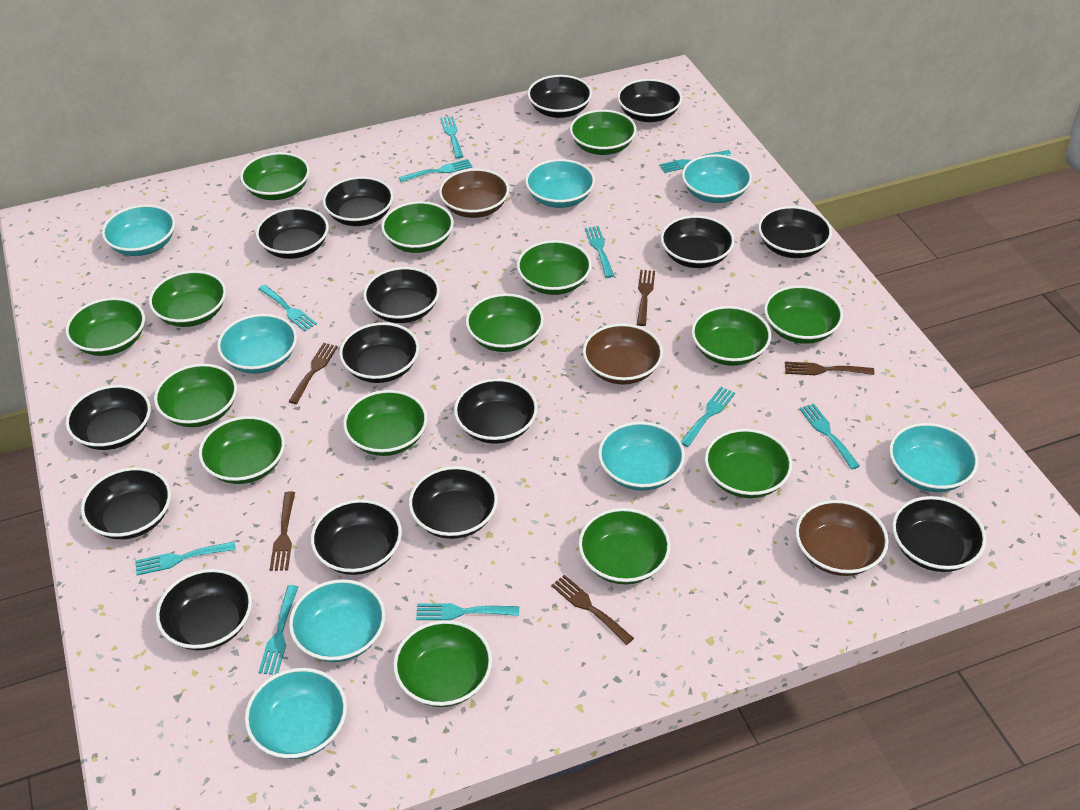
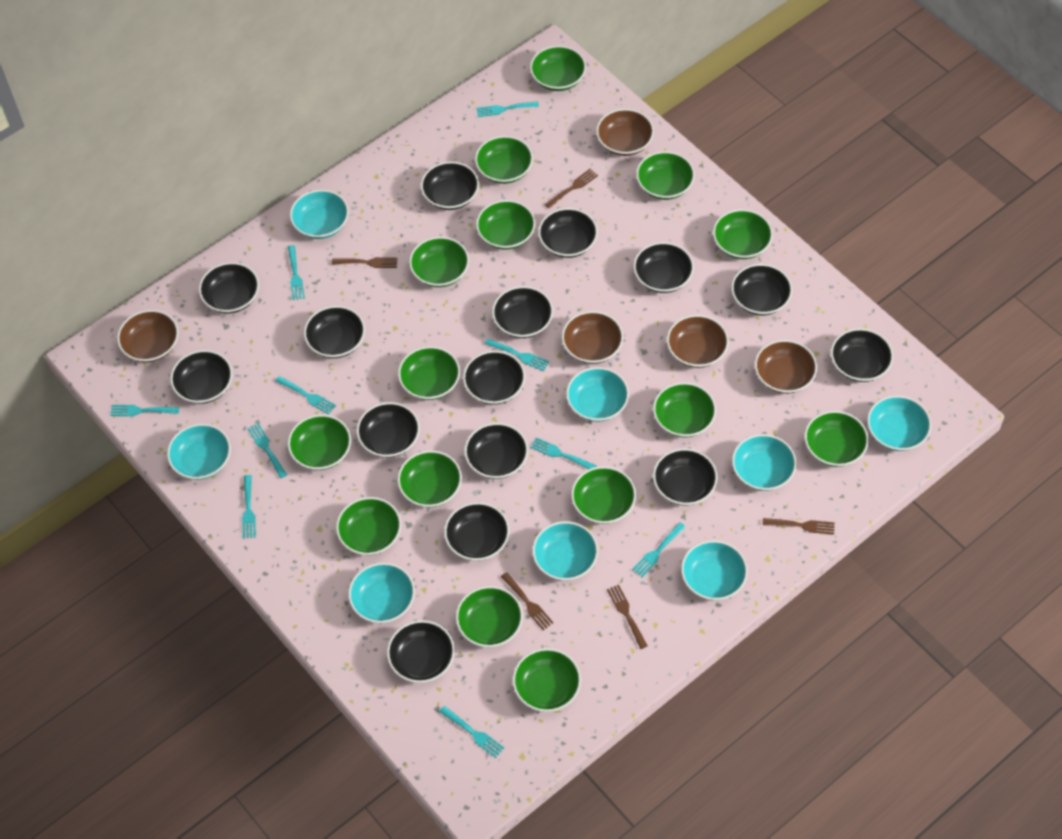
brown bowl: [439,168,509,218] [583,323,663,385] [795,500,889,576] = 3 -> [117,310,179,362] [561,311,623,364] [596,108,654,156] [667,315,729,368] [754,340,817,394] = 5

